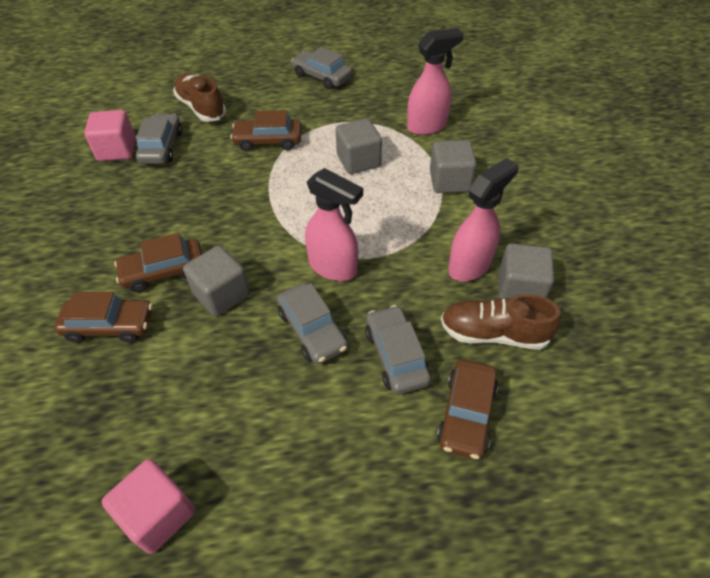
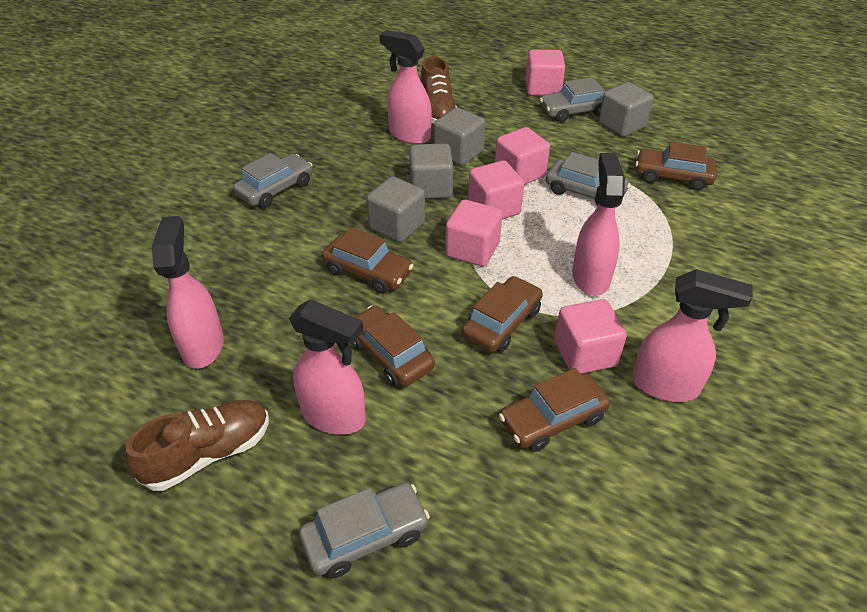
brown car: [54,292,153,343] [114,233,202,292] [230,110,302,151] [437,359,498,459] = 4 -> [322,227,414,294] [351,306,435,387] [462,276,543,353] [499,368,610,452] [635,142,716,190] = 5
pink cube: [84,110,136,161] [102,459,195,554] = 2 -> [445,200,502,267] [468,161,524,219] [495,127,550,185] [526,50,565,96] [554,299,627,374] = 5
pink spray bottle: [305,168,363,281] [407,28,464,135] [448,158,519,281] = 3 -> [152,216,224,369] [289,299,366,435] [379,30,432,144] [572,153,625,296] [632,269,753,402] = 5

